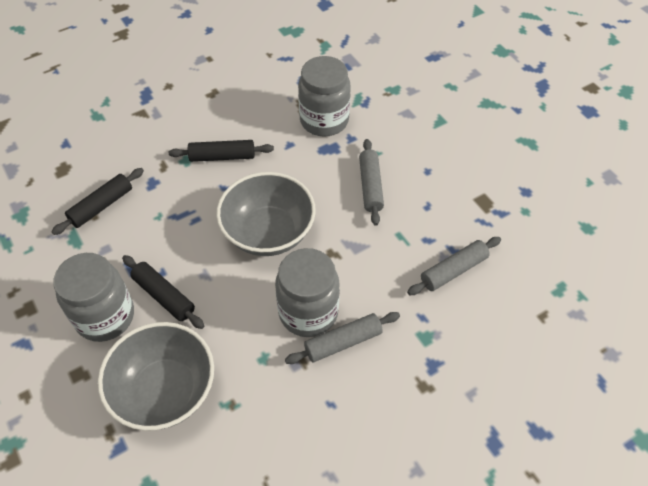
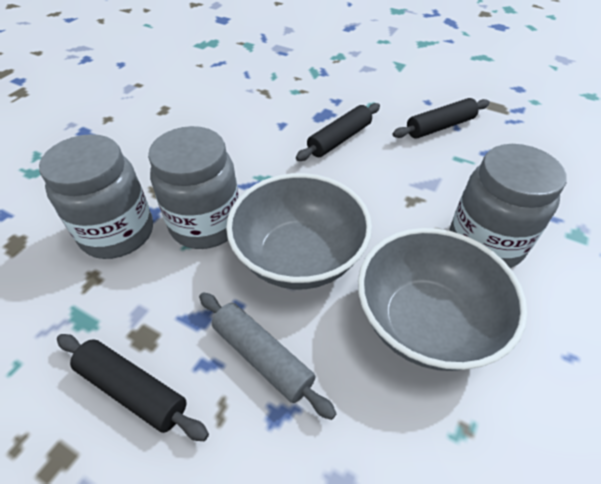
grey rolling pin: [285,312,400,364] [359,139,384,225] [407,237,501,295] = 3 -> [199,292,337,420] = 1

